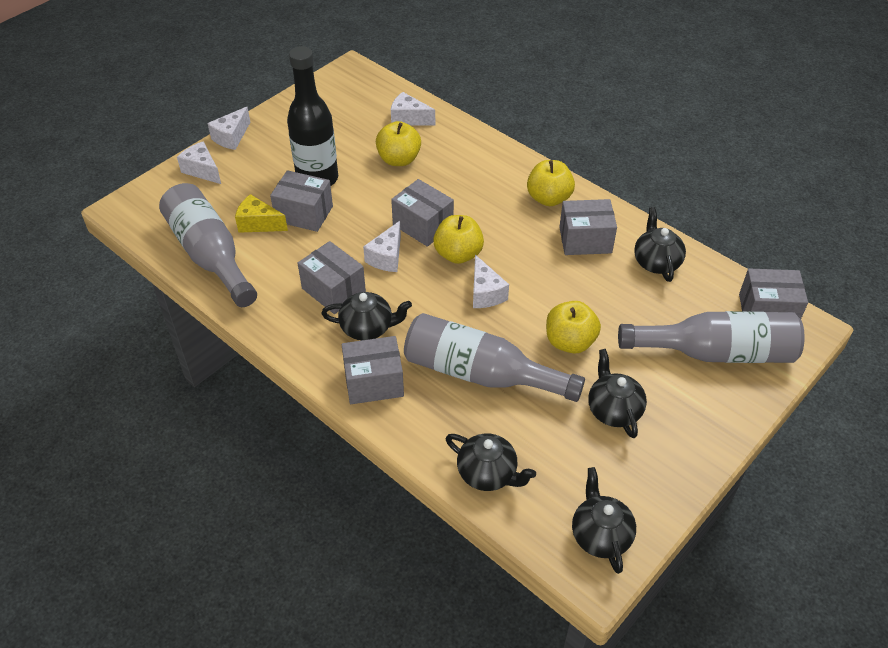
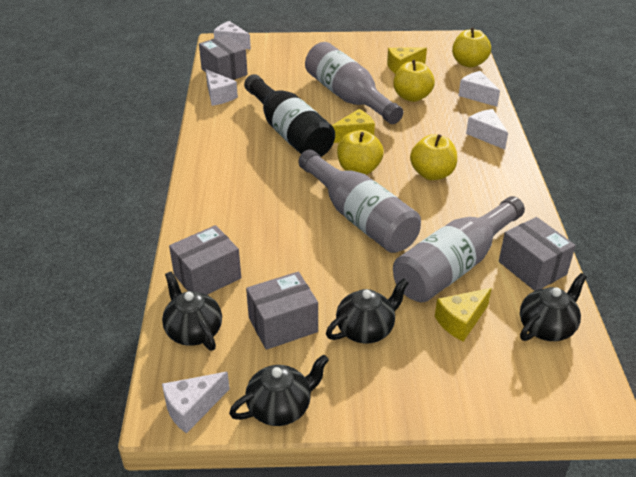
black teapot: [321,292,412,340] [446,433,536,491] [572,467,636,574] [588,349,647,438] [634,207,686,282] = 5 -> [162,272,222,351] [229,354,329,426] [326,278,409,344] [520,273,587,341] = 4
grey box: [270,170,333,232] [298,241,366,314] [341,336,404,404] [391,179,454,247] [559,199,617,255] [739,269,808,319] = 6 -> [169,225,241,295] [199,35,248,80] [246,272,318,350] [499,217,576,291] = 4
yellow cheese: [235,194,288,233] = 1 -> [332,109,375,143] [387,47,427,74] [435,288,492,342] = 3

